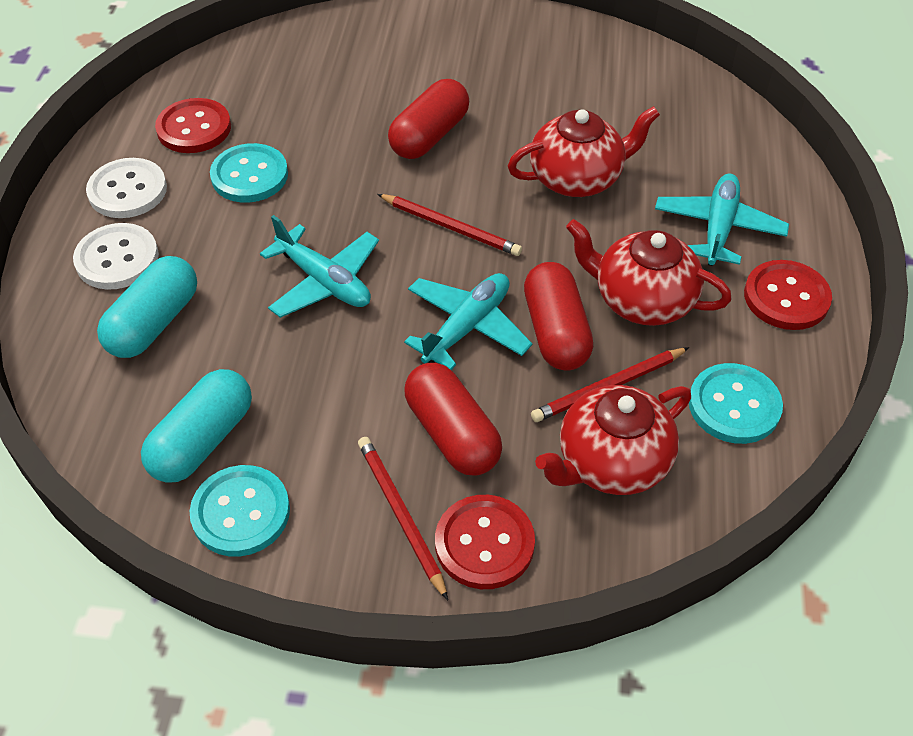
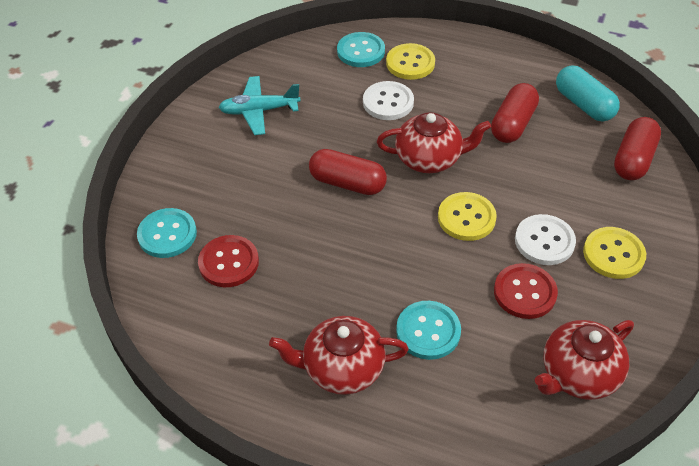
red button: [155,98,231,153] [435,495,535,589] [744,260,832,330] = 3 -> [198,235,259,287] [494,263,558,319] = 2
red pencil: [358,437,448,600] [378,194,522,256] [531,347,689,422] = 3 -> none = 0
turquoise capsule: [97,256,197,358] [141,369,252,483] = 2 -> [556,65,620,121] = 1
turquoise plane: [260,215,379,318] [404,273,533,370] [655,174,789,266] = 3 -> [218,76,301,135] = 1
yellow button: none = 0 -> [386,43,435,80] [438,192,497,241] [583,227,646,279] = 3

